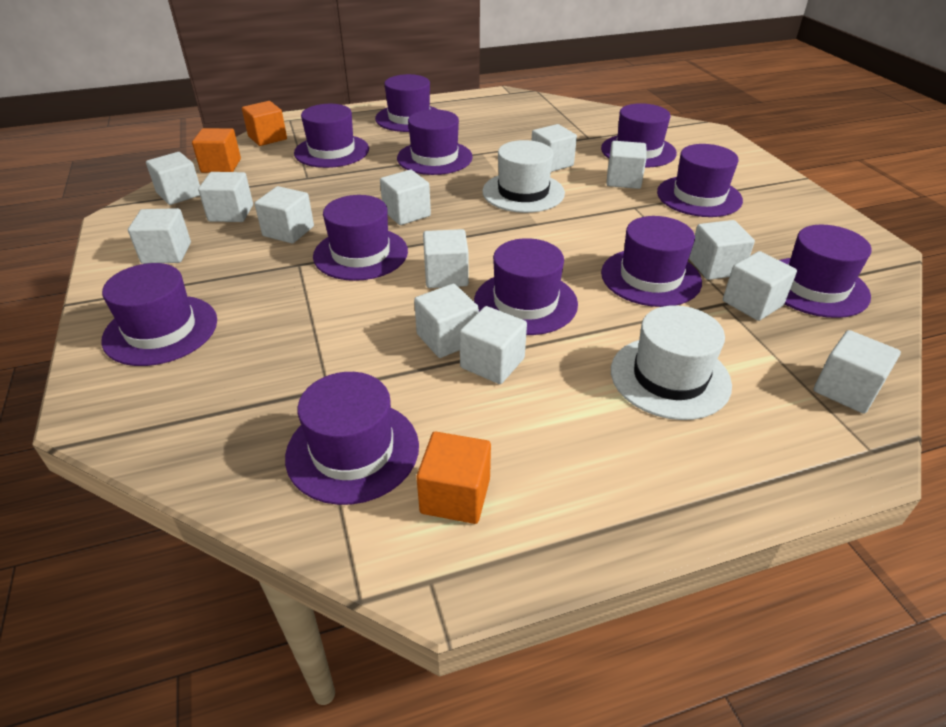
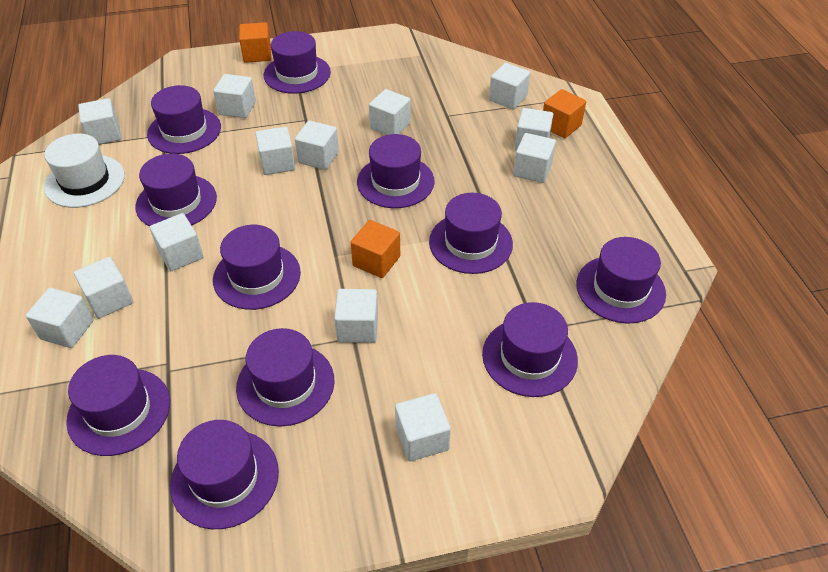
white hat: [482,140,565,213] [611,305,732,420] = 2 -> [44,133,125,208] = 1

